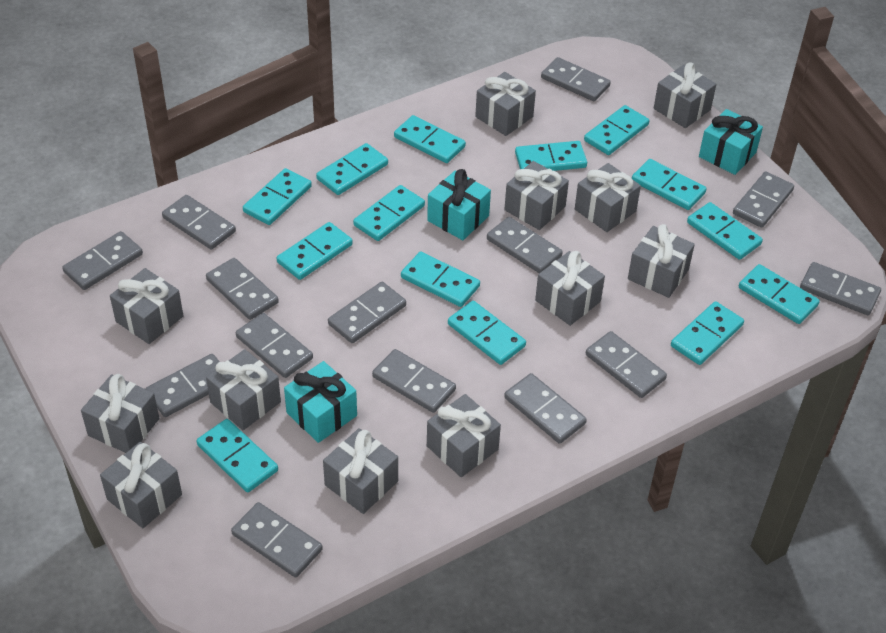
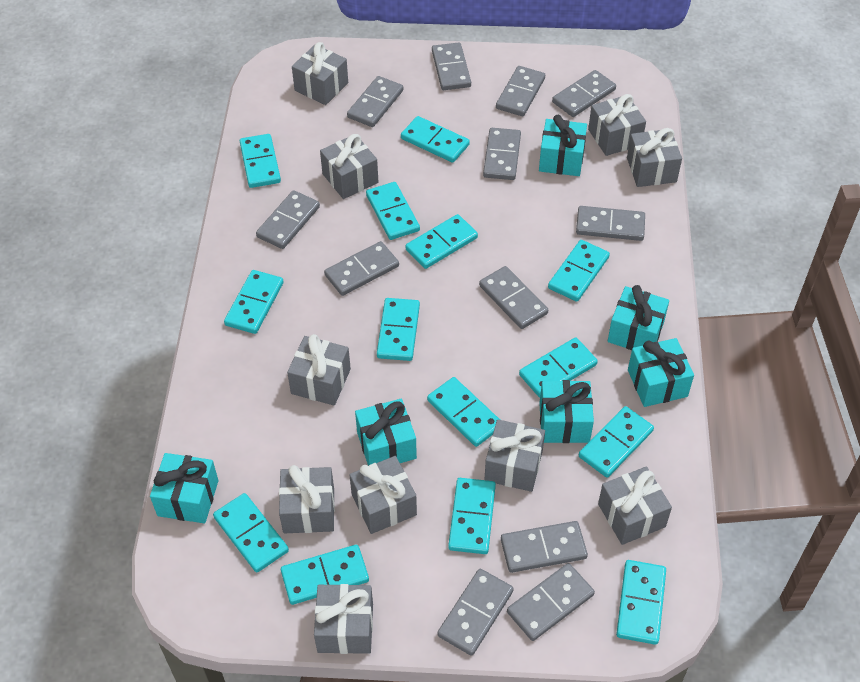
grey domino: [62,231,143,290] [145,354,220,417] [162,195,236,250] [206,258,279,320] [231,502,323,578] [236,313,313,378] [328,282,406,343] [372,349,456,413] [487,217,563,273] [504,373,587,444] [541,57,611,101] [586,331,667,398] [733,172,794,228] [800,262,881,315] = 14 -> [256,190,320,249] [324,241,399,296] [347,76,403,127] [432,42,471,90] [437,569,514,656] [479,266,548,329] [483,128,521,180] [496,66,545,116] [501,521,588,573] [507,563,595,641] [552,70,616,117] [576,206,645,241] = 12
grey gift: [81,374,159,453] [100,442,182,528] [110,268,184,344] [206,349,281,430] [323,428,398,514] [427,394,501,477] [475,72,536,136] [504,161,569,230] [535,251,605,326] [575,163,641,232] [628,224,695,298] [654,63,716,128] = 12 -> [279,465,335,533] [287,334,351,406] [292,42,348,105] [314,584,373,654] [320,134,378,199] [349,456,417,534] [484,419,545,492] [588,94,646,156] [598,466,672,545] [627,128,682,187] = 10
turquoise gift: [284,361,357,443] [427,169,491,240] [699,109,763,175] = 3 -> [150,453,219,523] [355,399,417,466] [539,115,587,176] [539,380,594,443] [608,285,669,350] [628,338,694,407] = 6

